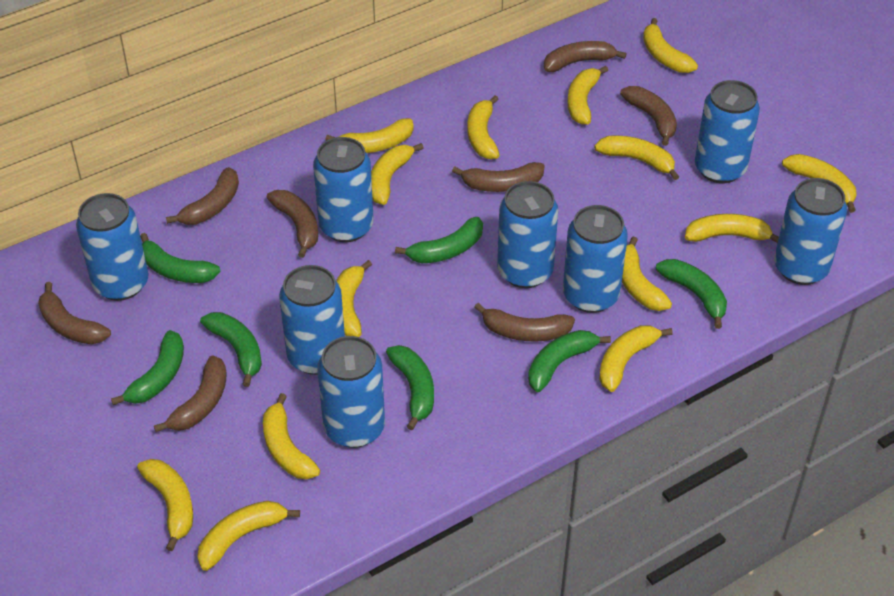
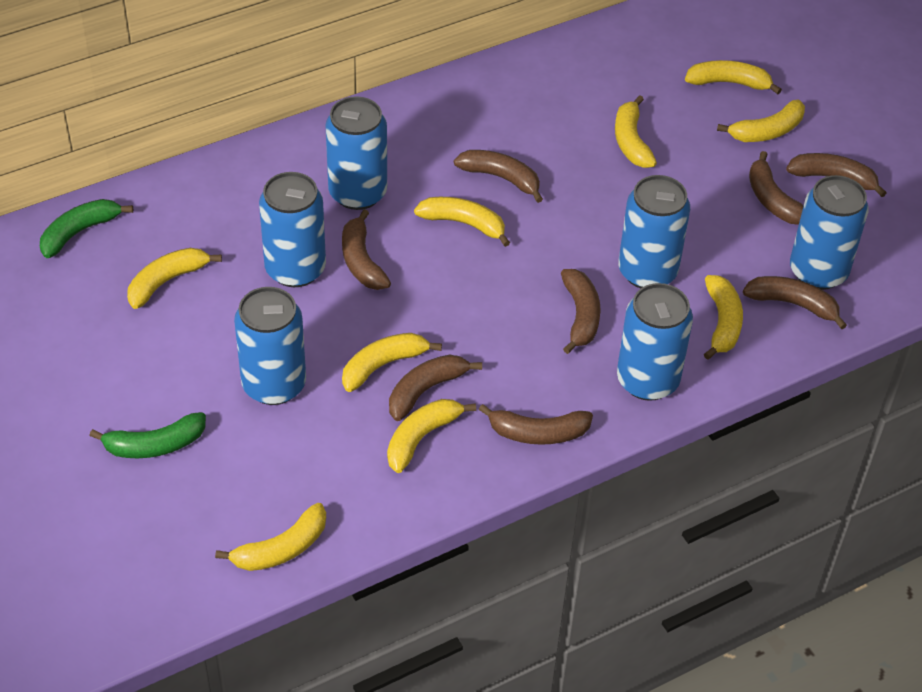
blue can: [76,193,149,301] [279,265,345,375] [313,137,374,242] [317,336,385,448] [497,181,558,288] [563,205,628,313] [695,80,760,183] [774,178,847,285] = 8 -> [234,287,306,405] [259,172,326,287] [325,96,387,210] [617,283,693,401] [618,175,690,288] [790,175,869,290] = 6
green banana: [111,330,184,405] [140,233,221,283] [200,312,262,387] [386,345,434,430] [395,217,483,263] [528,330,611,392] [656,259,727,329] = 7 -> [40,199,133,258] [90,412,206,458] = 2
yellow banana: [137,459,193,551] [198,501,300,571] [263,393,320,479] [326,118,414,153] [336,260,372,337] [371,143,423,205] [468,95,499,159] [567,66,608,125] [594,135,679,180] [599,325,673,392] [622,237,672,311] [643,18,698,73] [685,214,779,243] [782,154,857,213] = 14 -> [127,248,222,309] [215,503,326,571] [342,333,442,392] [387,399,476,473] [414,197,510,247] [615,95,657,168] [685,60,782,94] [704,275,743,360] [717,100,805,142] = 9

